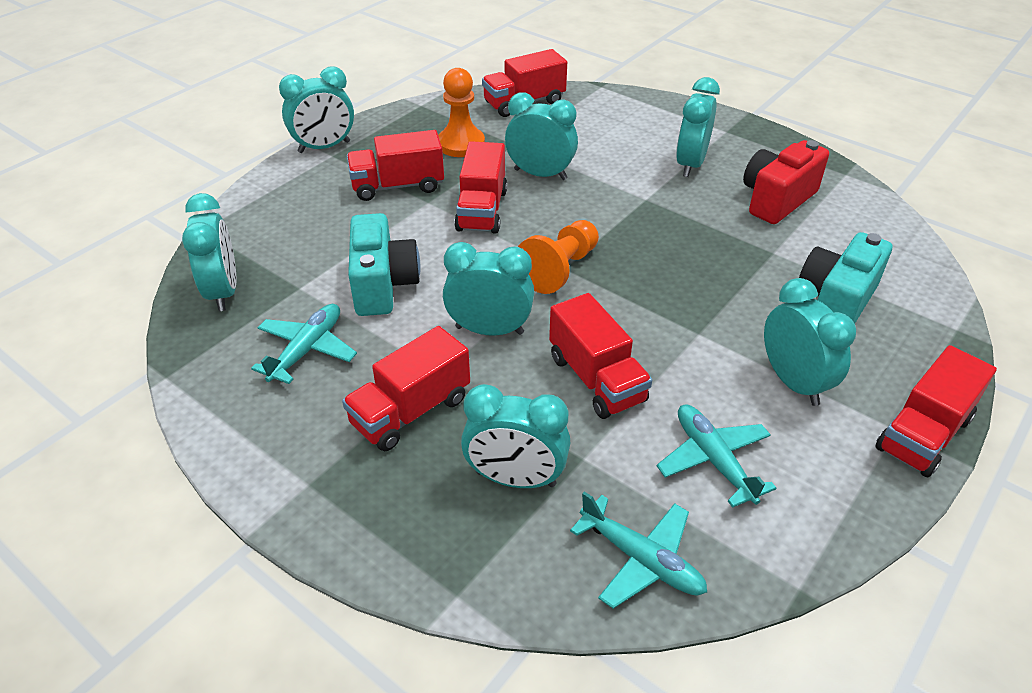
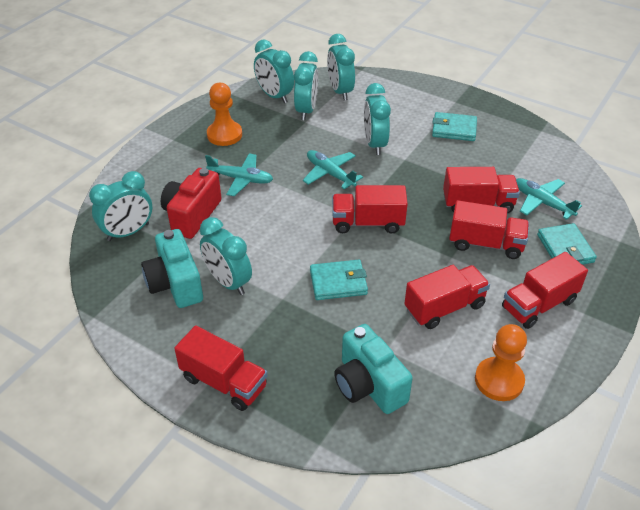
turquoise clock: [182,193,236,311] [279,66,354,153] [443,242,534,336] [461,384,570,488] [505,92,578,180] [676,77,720,177] [764,278,856,406] = 7 -> [89,171,152,241] [200,217,252,295] [254,40,294,103] [294,51,318,120] [327,34,355,100] [364,83,391,155] = 6
turquoise wallet: none = 0 -> [310,260,368,300] [432,112,477,141] [537,223,597,265] = 3

